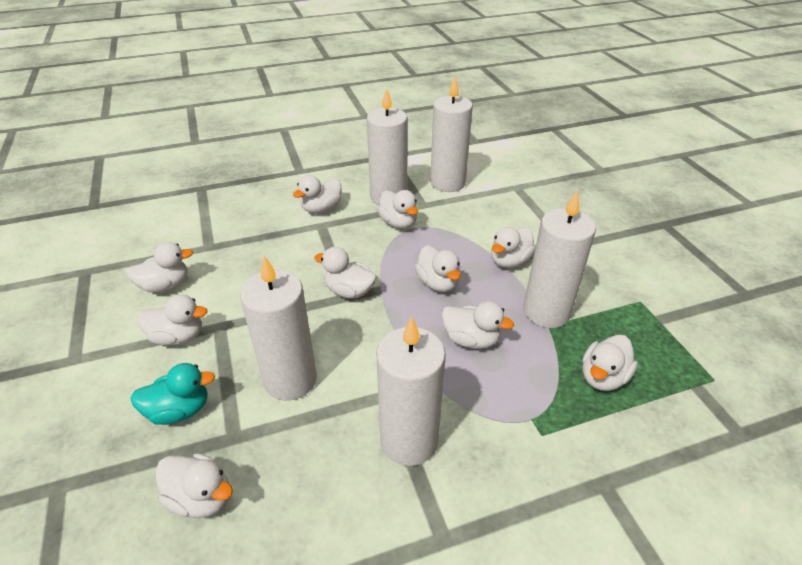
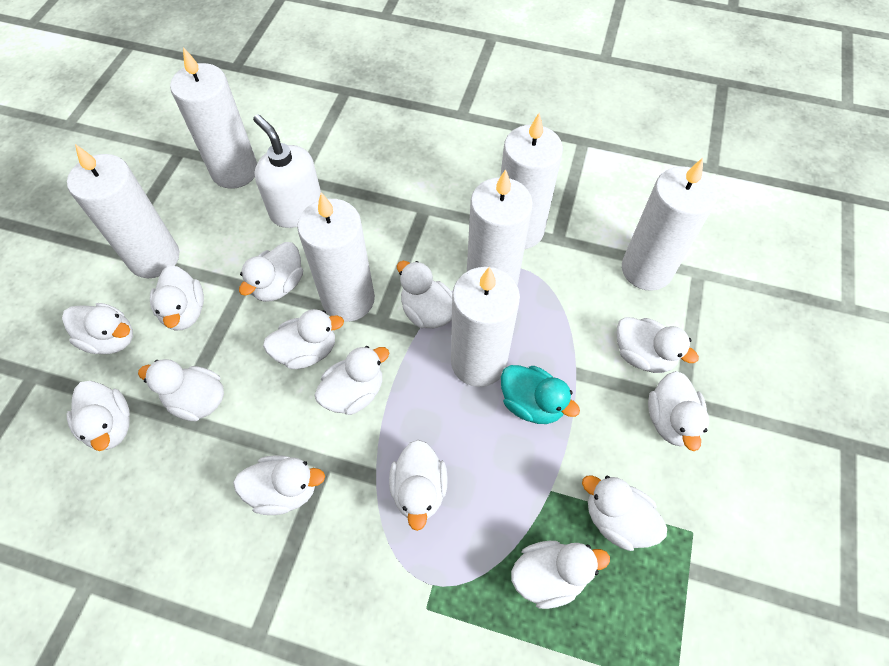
white candle: [240,256,317,401] [367,88,408,205] [376,317,446,466] [430,77,473,192] [523,191,596,328] = 5 -> [67,144,179,278] [170,47,257,189] [297,192,375,322] [451,267,520,387] [467,169,533,286] [500,113,563,249] [622,158,718,291] = 7
white duck: [126,242,193,293] [137,295,207,345] [155,453,233,518] [293,175,341,213] [314,247,377,299] [377,190,418,229] [415,245,460,292] [442,301,514,349] [491,227,535,268] [583,335,638,391] = 10 -> [62,303,133,354] [67,381,130,451] [138,359,224,421] [150,265,204,331] [233,455,325,515] [239,242,303,302] [263,309,344,369] [314,346,389,415] [389,440,448,531] [397,261,453,328] [511,541,610,609] [582,475,667,551] [617,317,699,373] [648,371,709,451] = 14
white soap dispenser: none = 0 -> [253,114,321,228] = 1

